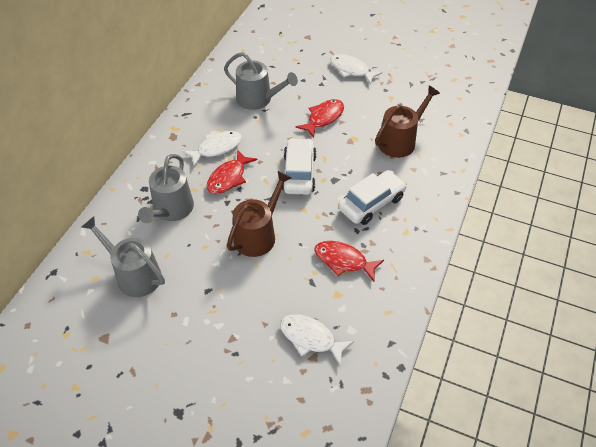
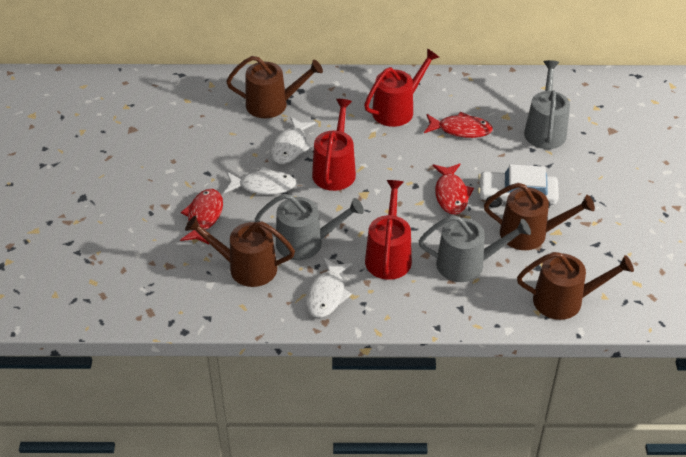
brown watering can: [227,171,291,257] [375,85,440,158] = 2 -> [185,216,295,287] [226,56,323,118] [484,183,595,250] [517,252,634,320] = 4
red watering can: none = 0 -> [312,99,356,191] [364,48,439,127] [365,180,412,280] = 3
white car: [282,138,316,195] [338,170,407,225] = 2 -> [478,164,559,209] = 1

